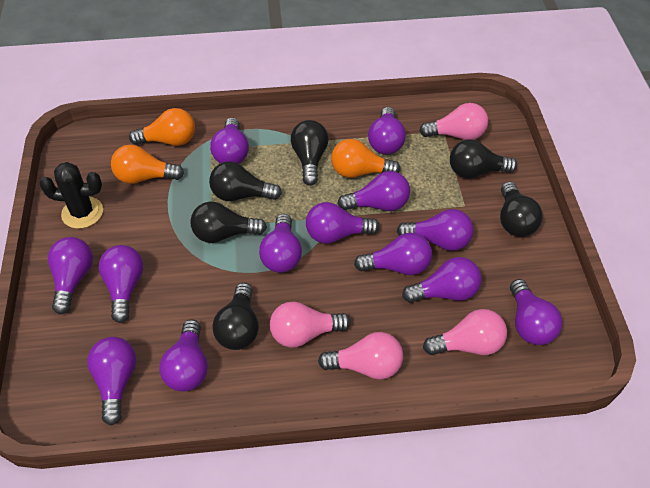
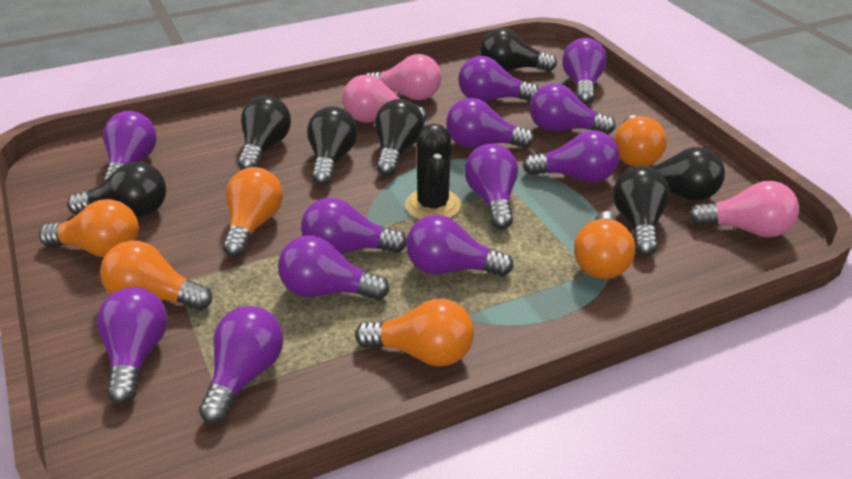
black light bulb: [190,202,267,243] [209,162,282,201] [212,283,259,350] [291,120,329,186] [450,139,517,179] [500,181,543,237] = 6 -> [67,161,166,217] [238,95,291,170] [307,107,358,185] [375,99,424,176] [480,28,557,71] [613,166,670,256] [627,147,725,201] = 7
orange light bulb: [111,145,184,184] [129,108,195,146] [331,139,400,178] = 3 -> [39,199,139,257] [100,241,212,310] [223,167,283,257] [355,299,474,366] [574,211,635,279] [614,115,667,167] = 6
pink light bulb: [270,302,351,347] [318,332,403,380] [419,103,488,140] [423,309,507,355] = 4 -> [342,75,427,123] [366,54,441,100] [688,181,799,237] = 3
purple light bulb: [48,237,93,314] [87,337,136,426] [99,245,144,323] [159,319,208,391] [210,117,249,164] [259,214,302,273] [306,202,380,244] [338,171,410,211] [354,233,432,275] [368,107,406,154] [397,209,473,251] [402,257,482,303] [510,279,562,345] = 13 -> [97,287,168,404] [103,111,157,182] [199,306,283,424] [278,235,390,300] [301,197,407,254] [406,215,514,276] [446,98,535,148] [458,56,539,102] [464,144,518,229] [523,130,619,183] [530,83,615,134] [562,38,607,104] = 12

